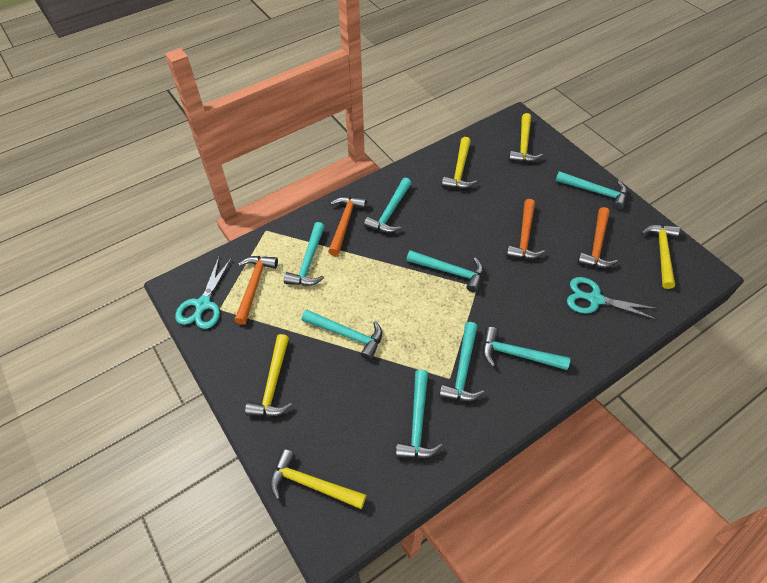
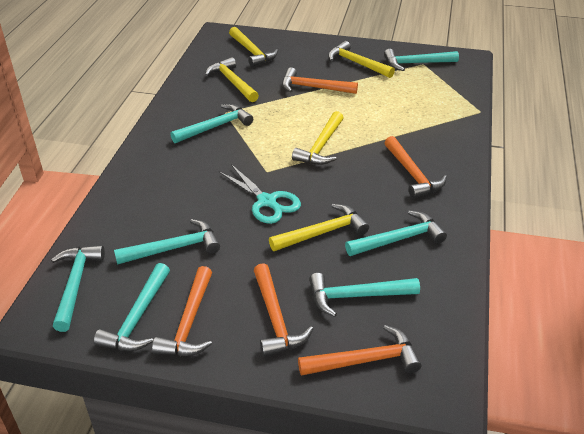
orange hammer: [234,256,278,325] [328,196,367,256] [506,199,545,259] [577,207,618,268] = 4 -> [152,266,212,356] [254,263,313,357] [282,68,358,94] [298,325,421,376] [384,136,447,198] = 5
turquoise hammer: [284,222,325,286] [302,309,382,360] [364,177,412,233] [396,370,443,458] [406,250,483,293] [439,322,485,401] [483,327,570,370] [555,171,627,210] = 8 -> [51,245,105,332] [94,263,170,351] [114,219,220,265] [170,104,253,143] [309,273,420,317] [345,210,447,256] [384,49,459,71] = 7
turquoise scissors: [175,257,232,329] [567,277,658,320] = 2 -> [219,164,301,224] = 1

